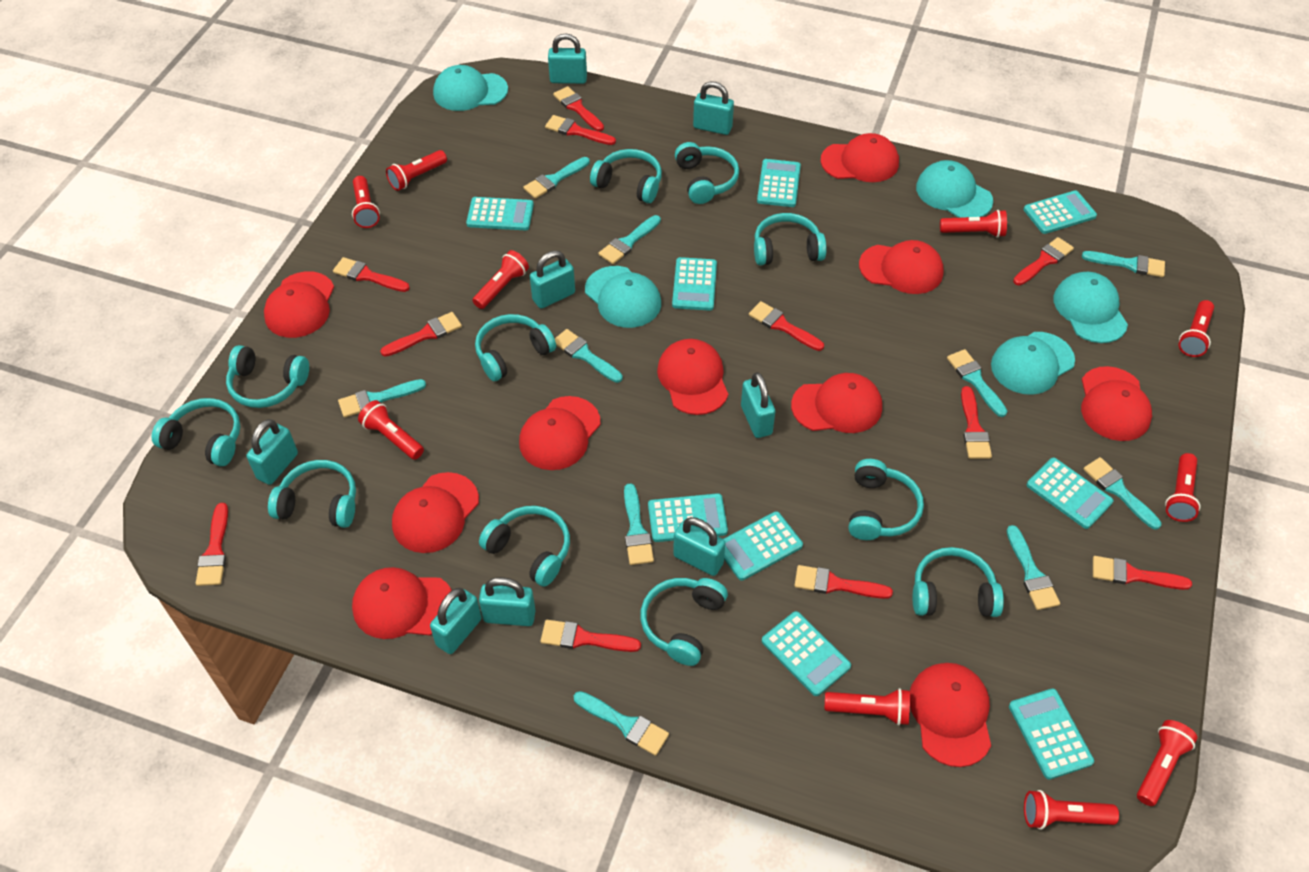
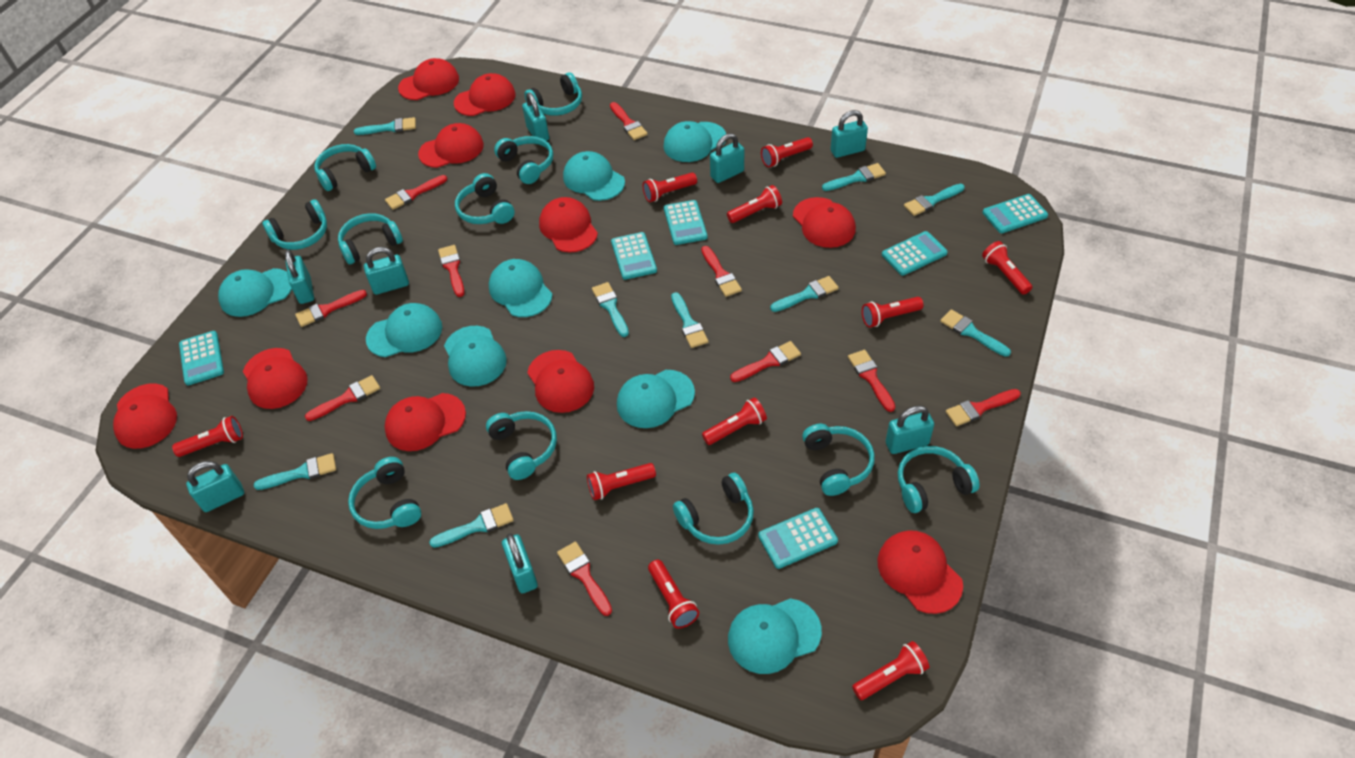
red brush: [196,503,228,586] [333,257,410,292] [380,312,462,357] [541,620,641,652] [545,115,616,145] [553,86,604,131] [749,301,824,351] [794,565,893,599] [961,386,992,459] [1013,237,1074,285] [1093,556,1192,590] = 11 -> [295,290,367,327] [305,375,380,421] [385,175,447,210] [438,245,465,297] [557,542,612,616] [610,102,648,140] [701,246,742,297] [730,341,801,382] [848,350,895,412] [946,389,1021,426] = 10
turquoise brush: [338,379,426,418] [523,157,590,199] [555,329,623,383] [574,691,669,756] [599,215,661,264] [624,484,654,565] [947,349,1007,417] [1006,525,1060,610] [1082,251,1165,277] [1084,457,1161,530] = 10 -> [254,453,336,490] [354,117,416,135] [429,503,514,548] [592,282,629,337] [671,292,709,348] [770,276,839,312] [822,163,886,191] [904,184,965,216] [940,309,1011,357] = 9
turquoise calculator: [466,197,534,230] [648,493,728,542] [672,257,717,311] [724,511,803,581] [757,159,801,207] [762,611,851,696] [1009,689,1094,780] [1024,190,1097,234] [1027,458,1113,529] = 9 -> [179,331,224,385] [611,232,657,280] [664,200,708,245] [758,508,838,569] [882,231,948,276] [983,194,1048,233] = 6
turquoise cap: [433,65,508,111] [585,266,661,328] [916,160,993,218] [991,332,1075,395] [1054,272,1128,343] = 5 -> [218,268,292,317] [366,303,442,357] [444,326,507,387] [489,259,552,317] [563,151,625,201] [617,370,695,428] [663,121,726,162] [728,598,822,674] = 8

